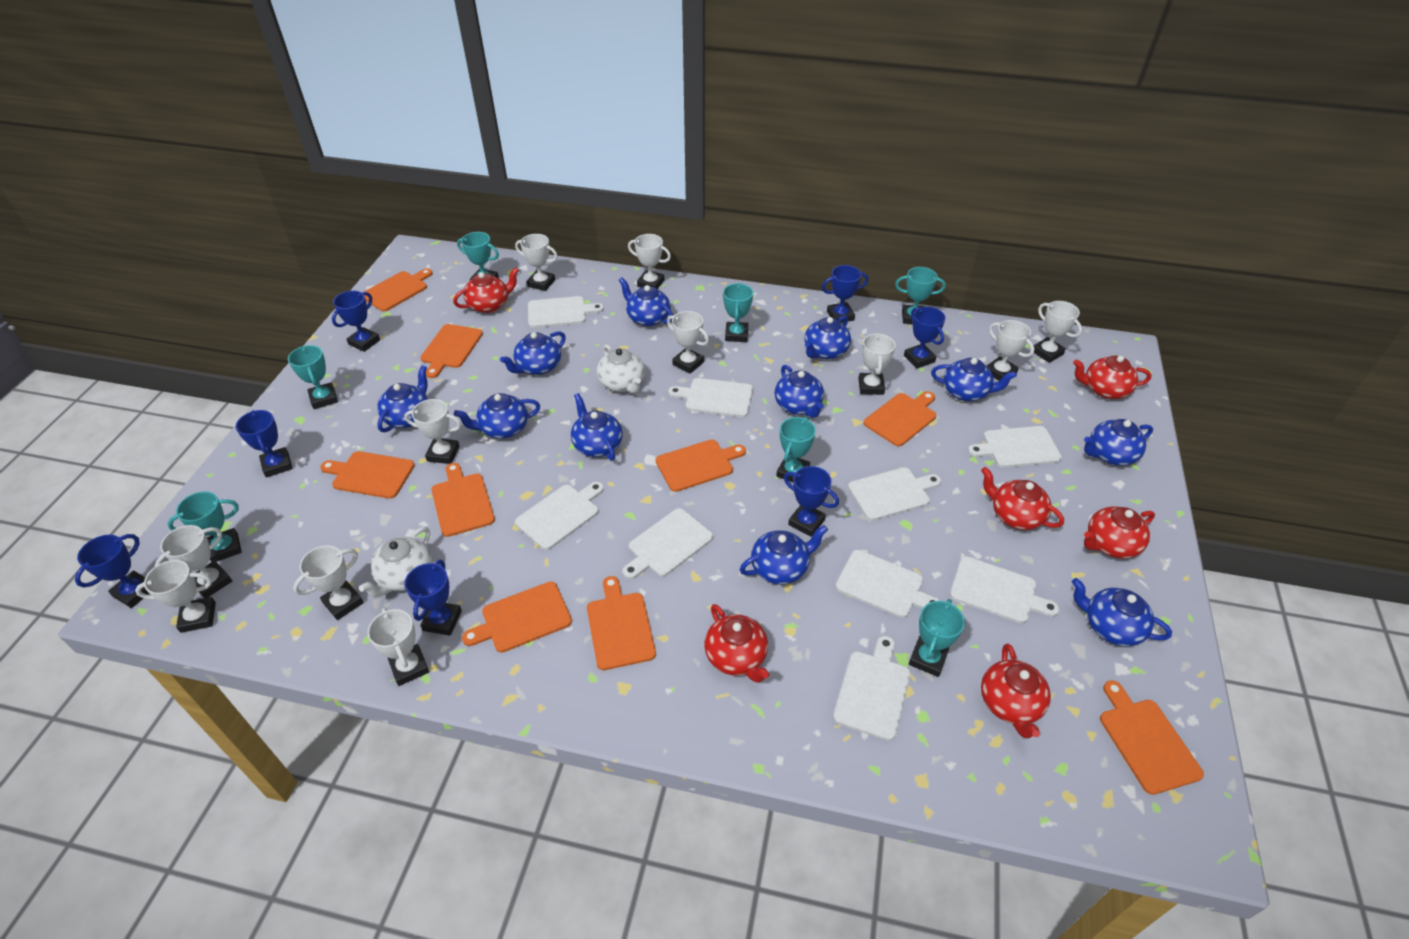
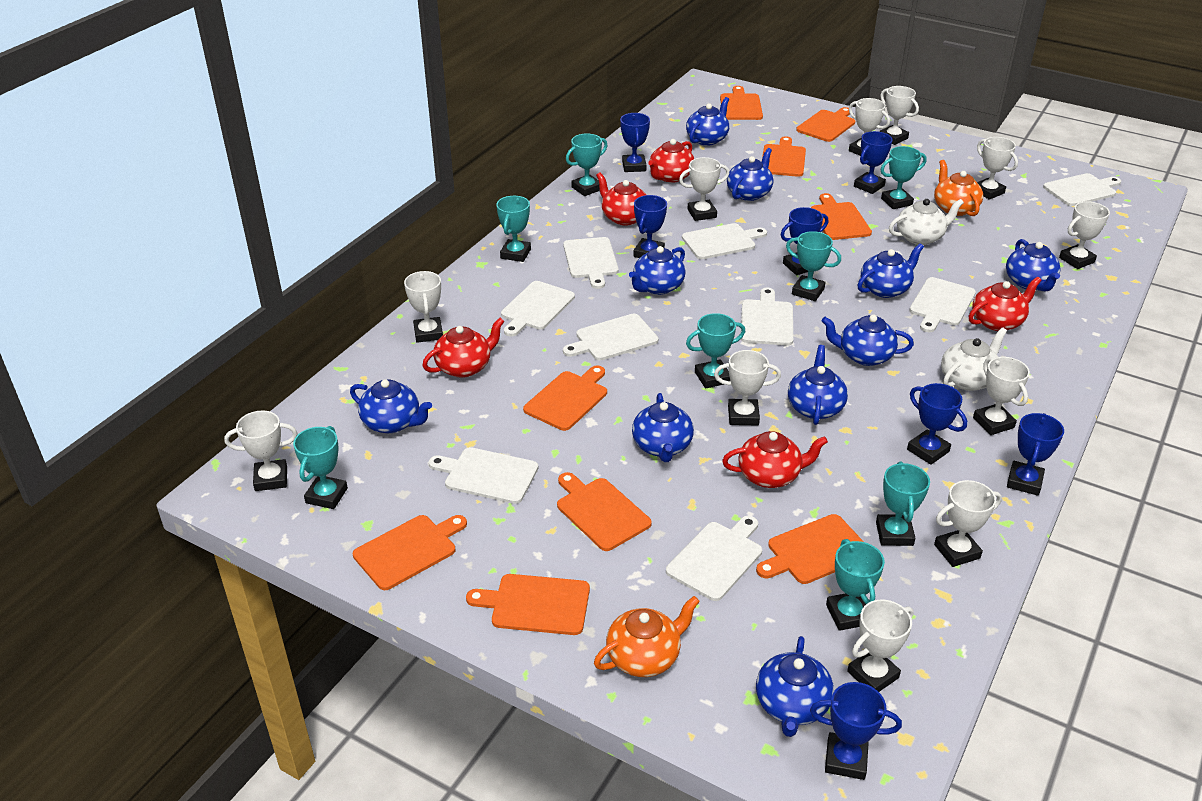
blue teapot: [377,365,428,432] [454,393,540,439] [500,331,566,375] [571,393,623,461] [619,277,673,326] [740,525,828,584] [774,365,824,418] [805,315,851,359] [931,358,1017,401] [1072,578,1172,646] [1084,419,1153,466] = 11 -> [350,379,432,433] [629,246,686,295] [632,393,694,462] [686,97,729,146] [727,148,773,201] [756,636,834,737] [788,345,848,425] [821,315,914,366] [858,243,924,298] [1006,239,1061,291] = 10
orange teapot: none = 0 -> [594,596,700,677] [934,160,983,216] = 2
red teapot: [453,267,519,313] [704,604,769,683] [981,467,1064,530] [981,643,1051,738] [1073,356,1151,399] [1084,506,1155,559] = 6 -> [422,318,505,378] [596,172,646,226] [648,139,694,183] [722,431,828,488] [969,277,1042,331] = 5
turquoise trophy: [168,491,242,562] [288,345,338,409] [457,232,499,280] [723,283,753,342] [776,417,816,482] [895,267,946,324] [909,599,965,677] = 7 -> [293,426,348,509] [496,196,531,262] [566,134,608,196] [686,313,745,388] [786,231,841,301] [826,539,885,631] [876,461,930,546] [880,146,926,209] = 8

